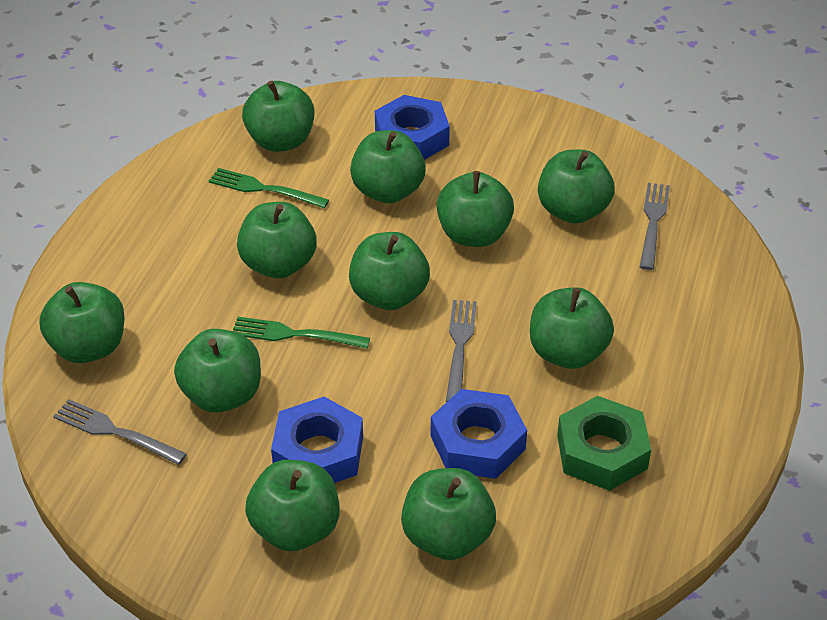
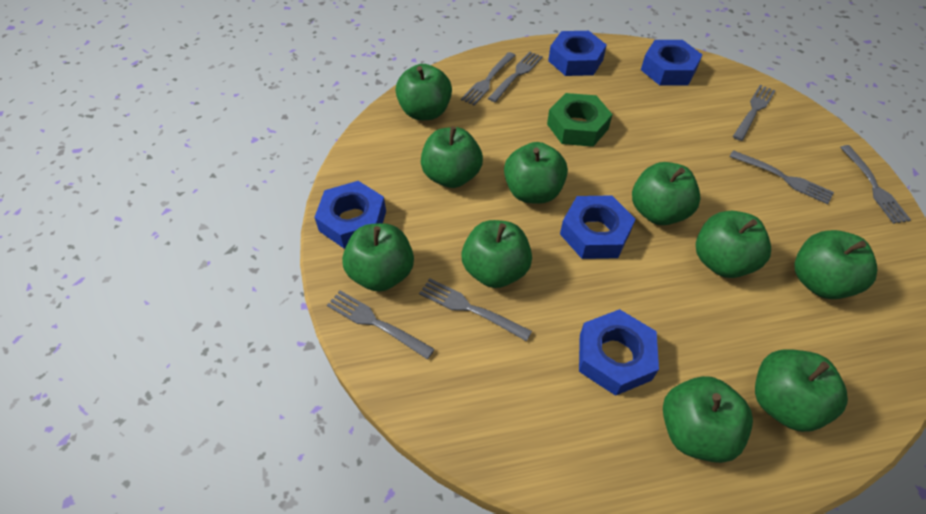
blue nut: [271,397,363,483] [375,95,450,160] [431,389,527,479] = 3 -> [314,181,386,249] [548,31,607,76] [560,195,635,259] [579,309,659,396] [641,40,703,86] = 5
green apple: [39,282,125,363] [174,329,261,412] [237,202,317,278] [242,81,315,152] [245,460,340,551] [349,232,430,310] [350,130,426,203] [401,468,496,560] [436,171,514,247] [530,287,614,369] [538,150,614,224] = 11 -> [342,223,414,292] [396,64,452,120] [421,127,483,188] [462,220,532,288] [504,142,568,204] [632,162,701,225] [663,376,753,463] [696,211,771,278] [755,349,848,432] [794,230,877,299] = 10
green fork: [209,168,329,208] [233,317,370,349] = 2 -> none = 0
grey fork: [53,399,187,465] [446,300,477,402] [640,183,670,270] = 3 -> [327,290,435,359] [419,278,532,341] [461,52,516,106] [488,52,543,102] [729,150,834,204] [733,85,776,141] [840,145,911,224] = 7

